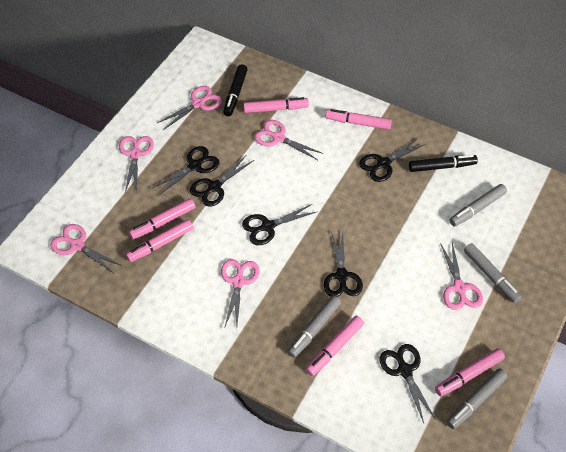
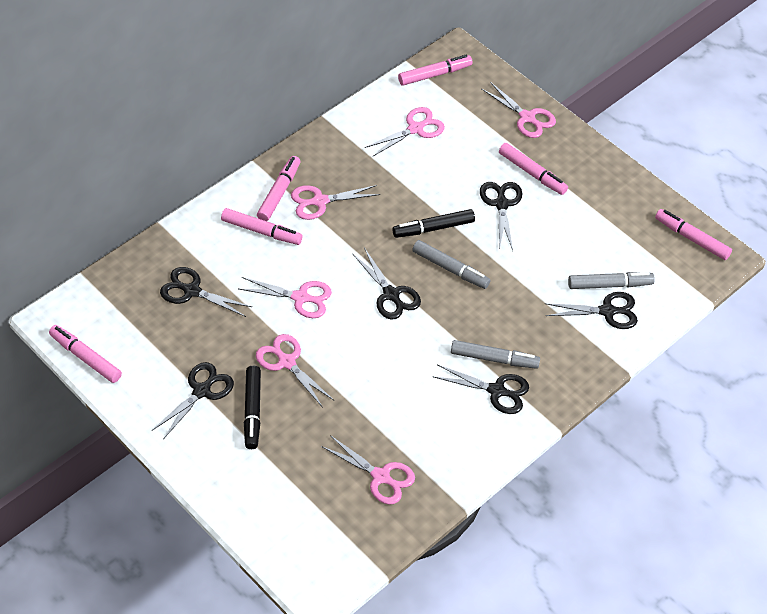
grey marker: [287,296,341,358] [446,369,507,429] [449,184,507,227] [464,243,522,303] = 4 -> [412,240,490,289] [451,340,540,369] [568,272,655,289] = 3

